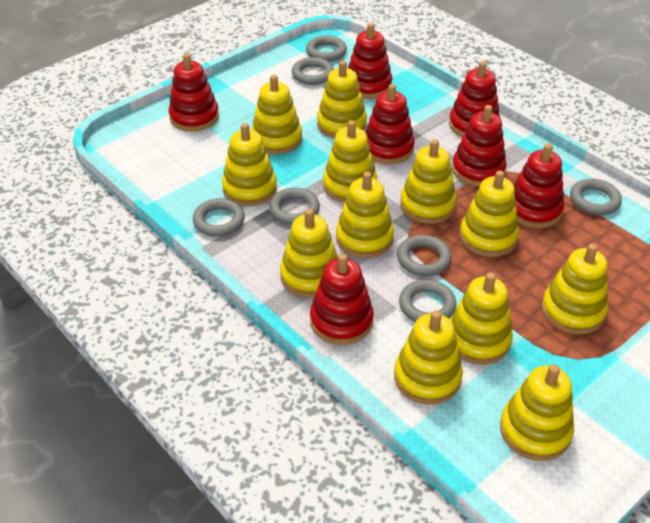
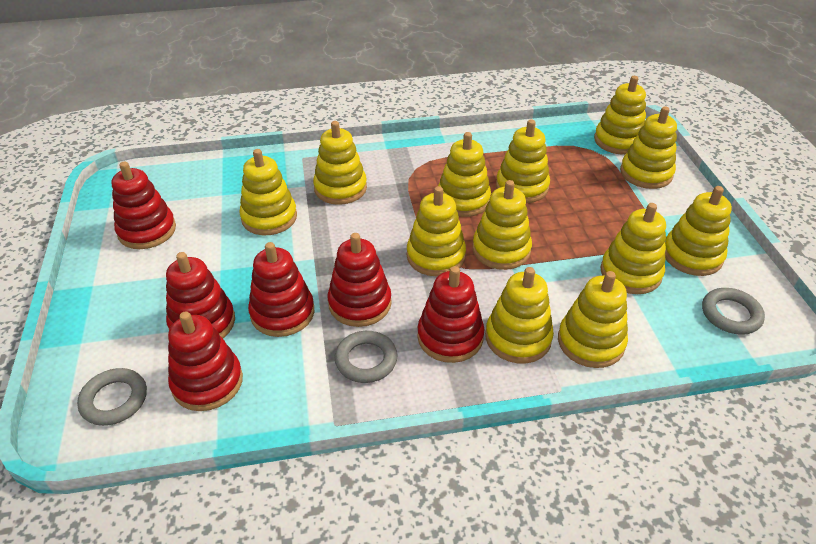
grey ring: [193,198,245,237] [269,187,320,225] [292,57,334,85] [306,35,347,62] [397,235,451,276] [399,280,456,322] [570,179,622,215] = 7 -> [77,368,147,426] [335,331,397,383] [702,288,765,335] = 3
red stacking toy: [169,53,219,132] [310,254,374,345] [348,23,392,99] [365,84,415,164] [449,61,500,137] [452,105,507,187] [514,144,564,228] = 7 -> [112,161,176,249] [166,252,235,338] [168,311,243,411] [248,242,314,337] [328,233,392,327] [417,266,484,363] = 6

